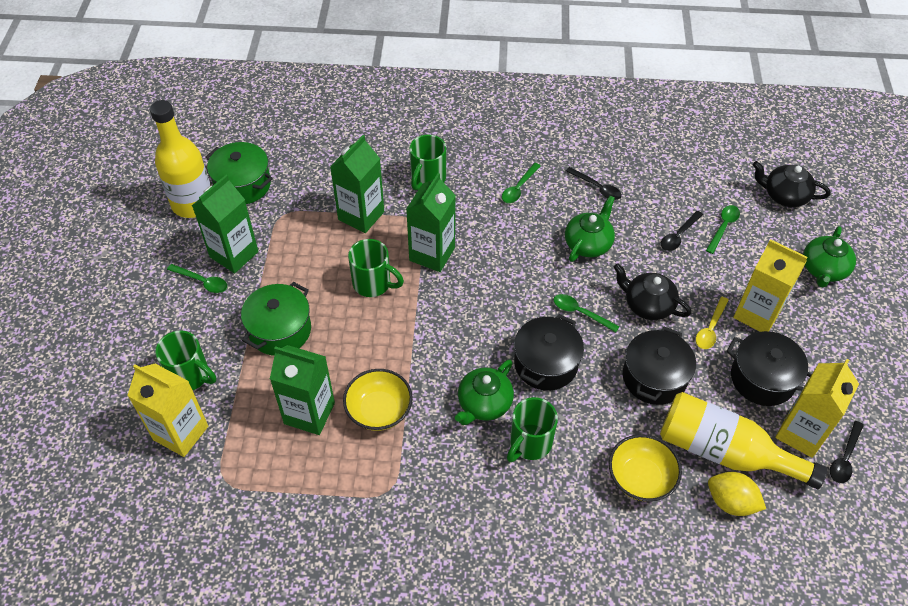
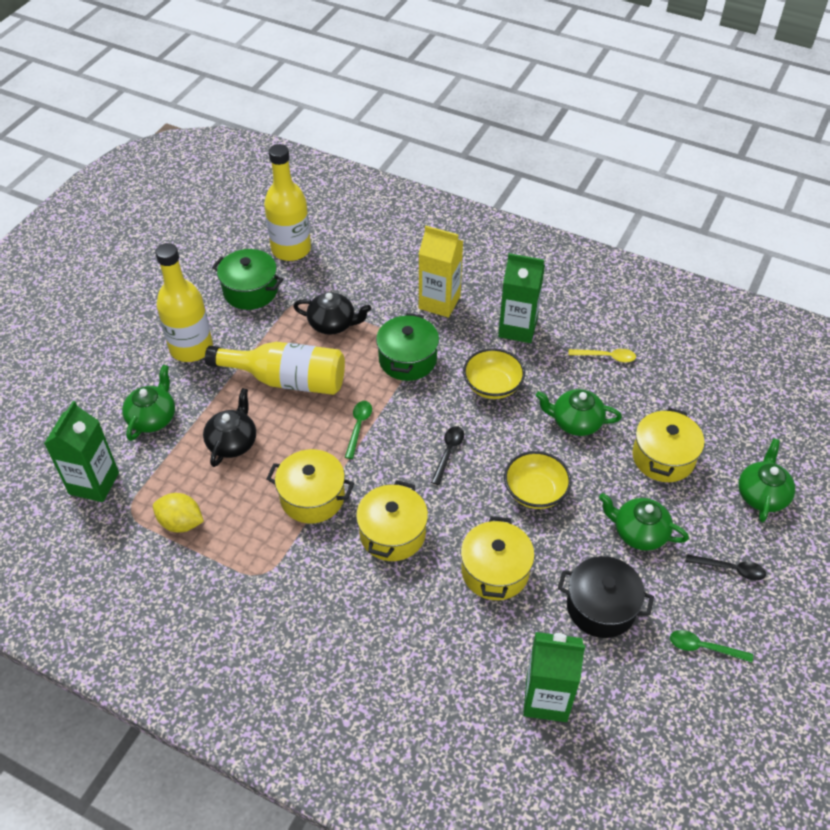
black pot: [514,314,584,391] [623,326,696,405] [726,331,812,406] = 3 -> [558,556,654,638] = 1
black spoon: [566,167,622,200] [661,211,703,251] [830,421,864,483] = 3 -> [431,426,464,485] [686,554,766,581] = 2
green carton: [192,175,259,273] [270,345,335,435] [330,135,384,233] [406,173,456,272] = 4 -> [44,401,119,502] [498,253,545,343] [523,632,585,722] = 3
green mug: [155,330,216,390] [348,239,404,297] [409,135,446,190] [507,397,558,462] = 4 -> none = 0
green spoon: [167,264,227,293] [502,163,540,203] [553,294,620,332] [706,205,740,254] = 4 -> [345,401,372,459] [670,630,753,663] = 2
green teapot: [455,359,514,425] [565,195,615,262] [803,226,856,288] = 3 -> [122,365,175,441] [536,389,622,436] [599,493,689,551] [738,438,795,522] = 4
yellow bottle: [150,100,210,218] [660,392,828,489] = 2 -> [155,243,213,362] [205,342,345,395] [264,144,311,261] = 3
yellow carton: [127,364,208,457] [733,239,808,332] [775,359,859,458] = 3 -> [419,226,463,318] = 1
yellow pot: none = 0 -> [266,449,354,523] [356,480,428,561] [461,516,535,600] [632,408,705,482] = 4

